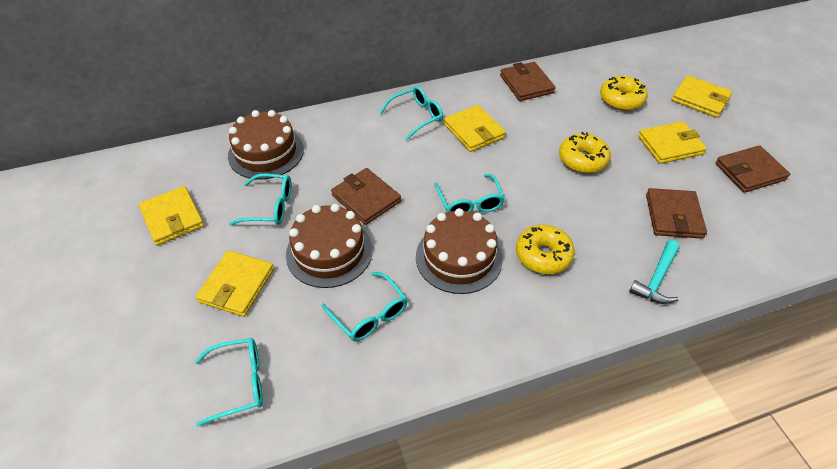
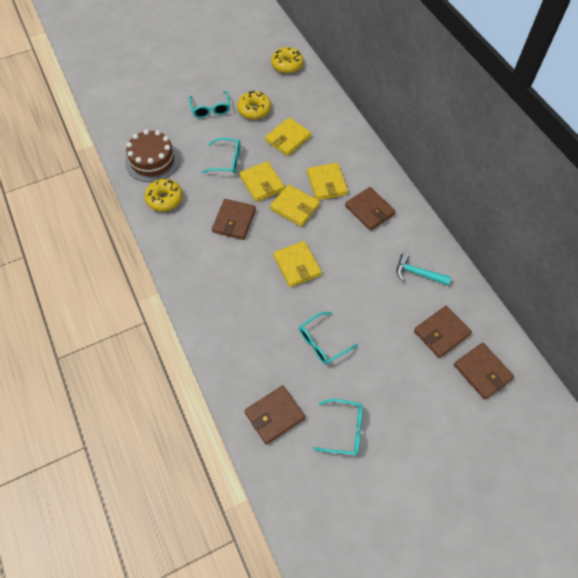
brown cake: [228,110,304,179] [286,204,373,288] [416,208,503,294] = 3 -> [125,129,180,182] = 1
brown wallet: [331,168,401,225] [500,62,556,101] [646,188,707,239] [715,145,790,193] = 4 -> [212,199,256,240] [244,385,305,445] [345,187,396,231] [414,306,472,358] [454,343,514,400] = 5
turquoise glasses: [195,338,263,426] [229,174,292,226] [321,272,407,341] [379,86,443,140] [435,174,505,212] = 5 -> [189,91,230,118] [202,138,241,173] [299,312,358,364] [313,399,363,455] = 4

